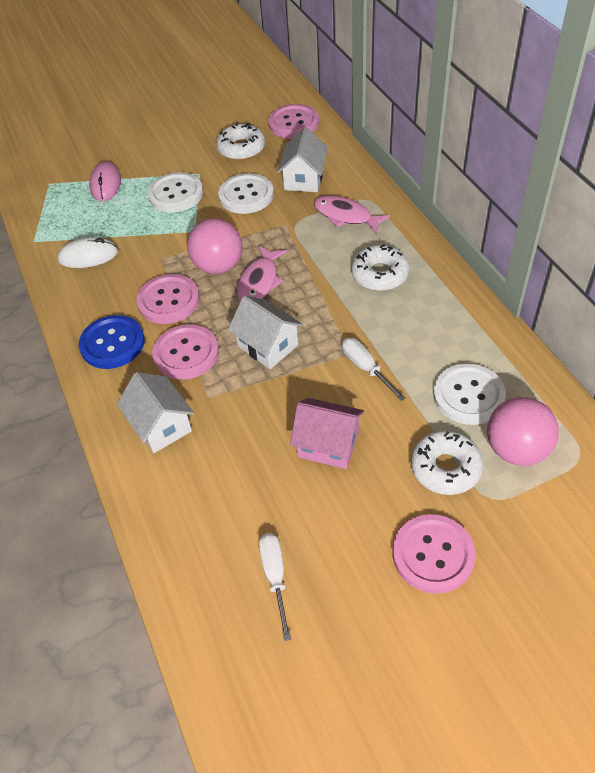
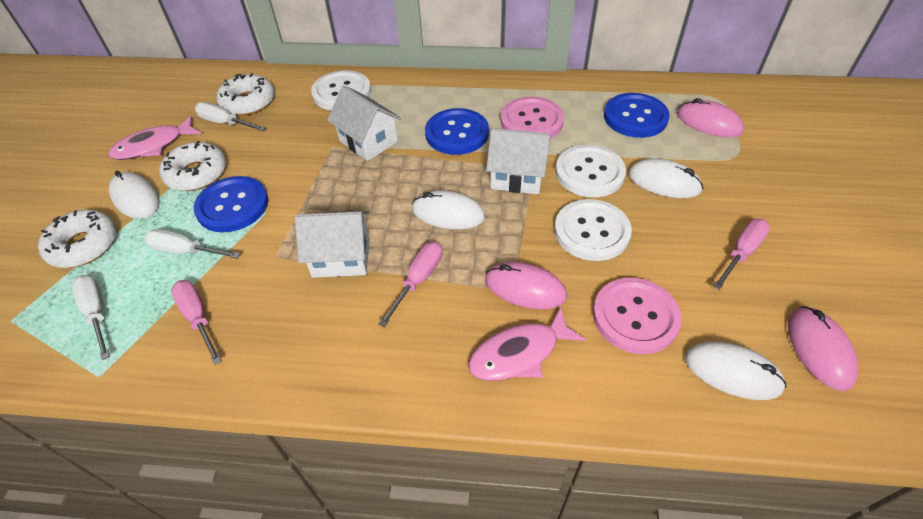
blue button: [79,315,145,369] = 1 -> [194,176,268,232] [425,108,489,155] [604,93,670,138] = 3
pink ball: [187,218,243,274] [487,397,559,466] = 2 -> none = 0
pink button: [137,274,199,324] [152,324,219,380] [268,104,319,139] [393,514,475,594] = 4 -> [501,97,564,138] [593,278,681,354] = 2
pink house: [290,398,364,469] = 1 -> none = 0
pink mouse: [89,162,121,202] = 1 -> [485,262,567,309] [677,98,744,138] [788,306,858,391] = 3
pink screwdriver: none = 0 -> [171,280,222,365] [378,242,442,327] [713,219,770,290] = 3
white mouse: [57,237,118,268] = 1 -> [109,171,160,219] [412,190,485,229] [628,158,703,198] [685,341,787,400] = 4
white screwdriver: [259,533,291,641] [342,338,405,401] = 2 -> [71,275,110,360] [144,229,240,259] [195,102,265,131] = 3

